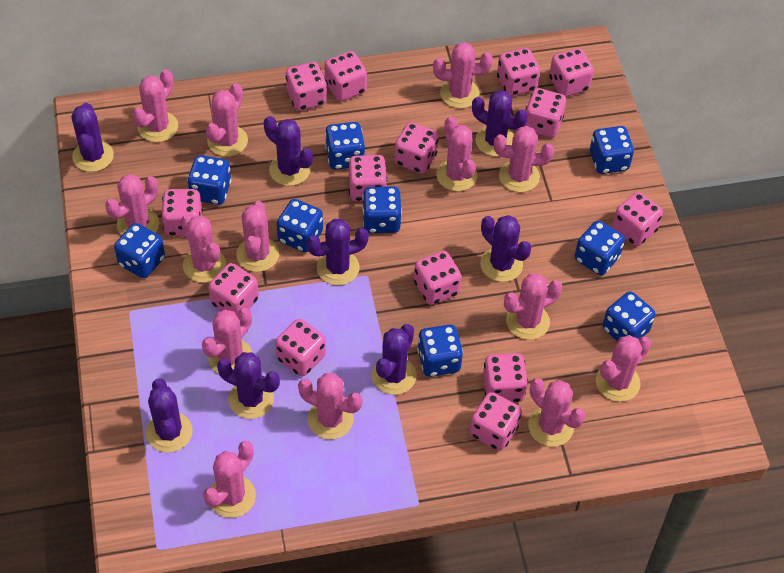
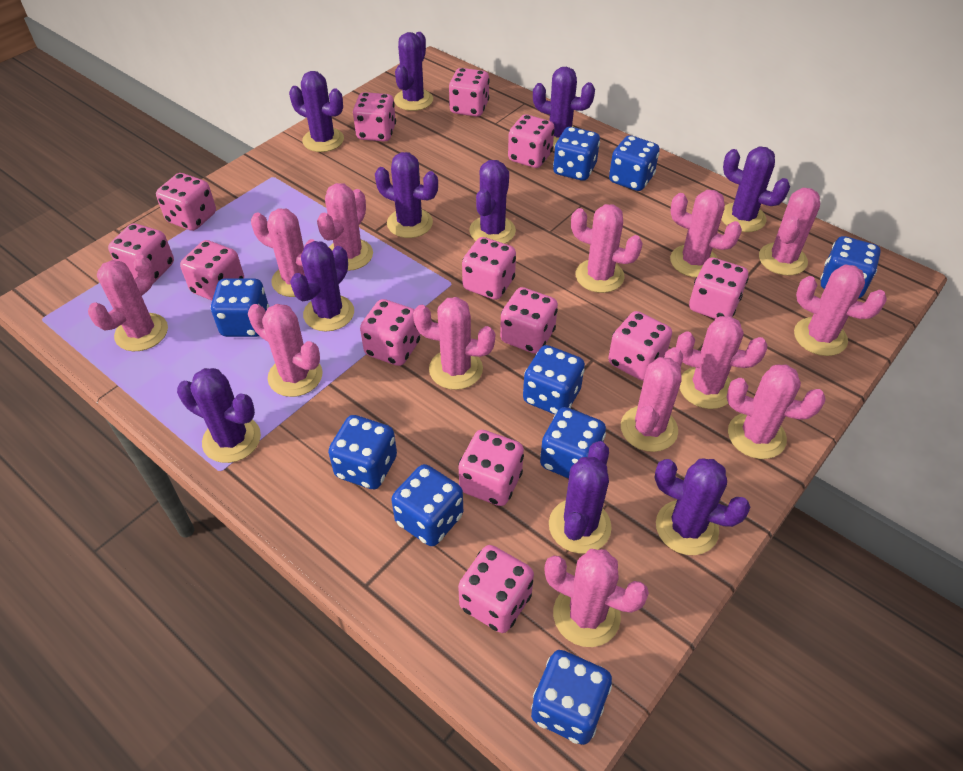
pink cactus: [105,174,159,236] [132,70,178,142] [181,215,226,283] [202,308,253,374] [203,441,256,518] [206,83,248,157] [236,201,279,272] [298,373,362,439] [433,42,493,108] [437,117,477,191] [494,126,554,192] [504,273,563,340] [528,378,585,447] [596,335,651,402] = 14 -> [88,255,168,351] [248,304,322,397] [251,208,315,297] [317,183,373,271] [413,297,495,390] [544,549,649,647] [571,204,643,293] [621,347,683,452] [670,190,742,277] [676,316,768,409] [727,365,826,459] [759,188,820,276] [794,264,887,356] = 13
pink dice: [161,189,203,236] [208,263,259,317] [275,319,326,376] [285,62,327,111] [324,51,367,101] [348,155,387,202] [394,122,438,174] [414,251,462,305] [470,392,522,451] [483,353,528,402] [497,48,540,96] [525,88,566,138] [549,48,594,97] [612,192,663,246] = 14 -> [108,223,174,282] [156,173,216,231] [180,240,244,301] [353,92,396,142] [360,299,420,366] [449,68,490,117] [458,545,534,633] [459,430,524,506] [462,237,516,300] [500,287,558,354] [508,114,554,168] [608,311,672,381] [689,257,749,319] = 13
purple cactus: [71,103,114,172] [146,378,193,453] [217,352,280,419] [264,116,313,186] [306,219,369,285] [371,324,417,395] [472,90,528,157] [480,215,532,282] = 8 -> [177,368,261,463] [289,71,344,152] [290,241,354,331] [375,152,438,238] [394,32,433,111] [469,160,516,244] [533,67,595,147] [549,441,612,554] [655,459,750,555] [721,147,790,232] = 10

